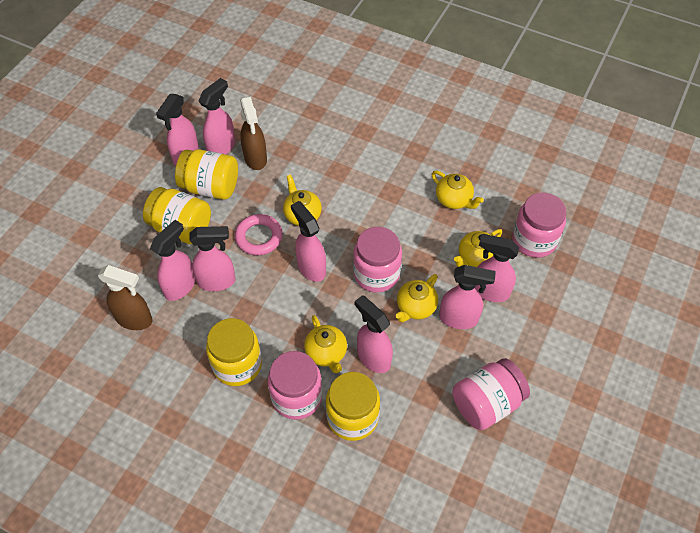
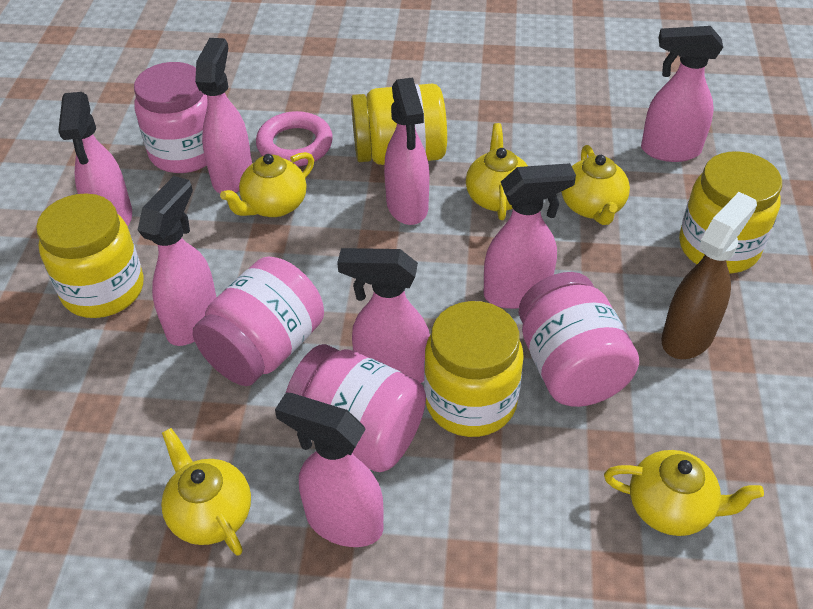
brown spray bottle: [98,265,153,330] [240,97,267,170] = 2 -> [662,192,757,359] = 1

